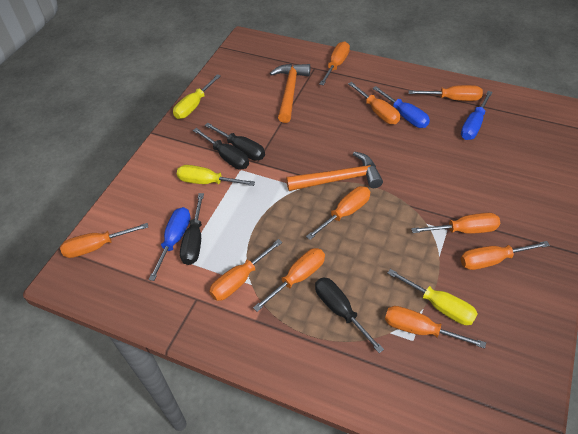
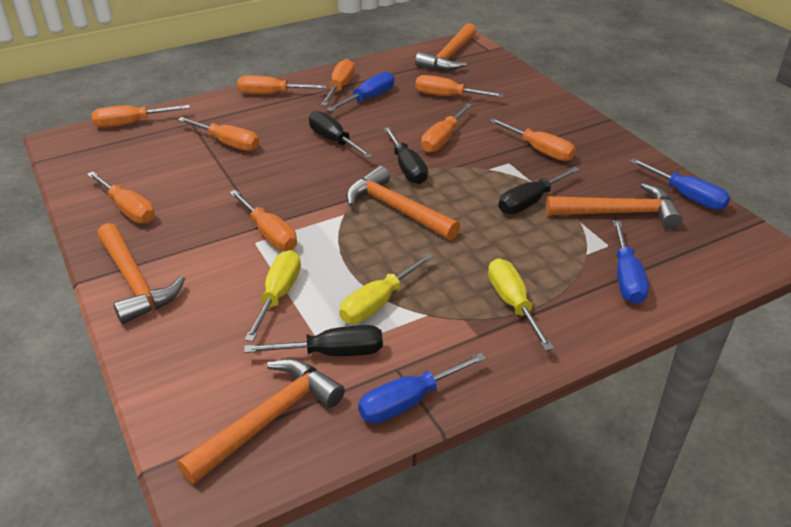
blue screwdriver: [148,207,190,281] [373,86,430,128] [461,91,493,140] = 3 -> [327,72,394,112] [358,353,486,423] [613,220,649,304] [630,158,730,210] = 4
orange hammer: [270,64,310,123] [286,151,383,191] = 2 -> [97,223,185,324] [177,359,345,484] [346,166,460,240] [415,23,477,71] [546,183,683,229] = 5
orange screwdriver: [60,223,148,258] [209,239,282,301] [253,248,325,312] [306,186,371,240] [320,41,350,85] [348,82,400,124] [385,306,486,348] [409,85,483,101] [411,213,500,234] [461,241,550,270] = 10 -> [87,172,155,223] [92,105,190,127] [178,117,259,151] [229,190,297,251] [237,75,327,94] [321,59,355,106] [415,75,504,97] [421,103,472,153] [489,118,576,161] = 9

